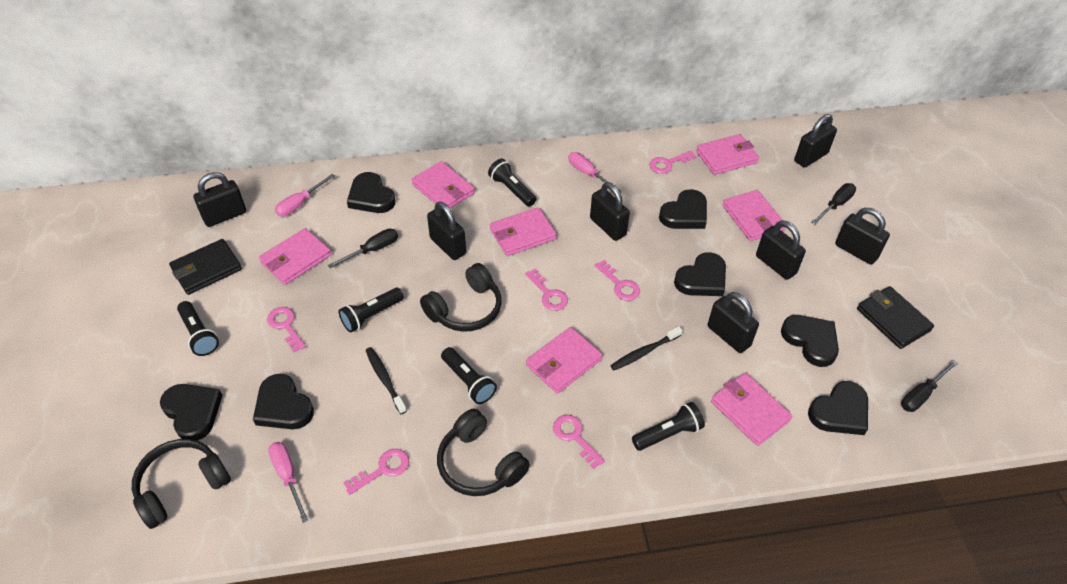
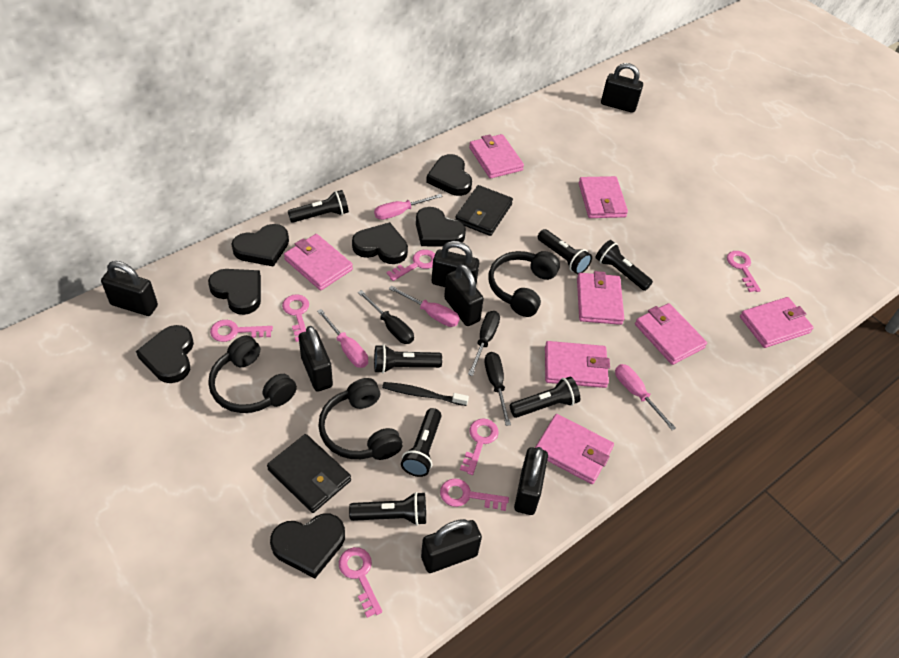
black flashlight: [177,301,219,356] [339,288,404,332] [441,347,497,404] [488,159,536,207] [632,402,705,451] = 5 -> [288,190,349,223] [349,492,426,526] [374,344,442,374] [401,408,442,477] [510,376,580,418] [538,229,592,274] [596,240,653,291] = 7
black toothbrush: [365,347,407,414] [610,326,683,370] = 2 -> [382,382,469,406] = 1
pink key: [267,307,306,352] [343,449,409,495] [525,268,568,311] [553,415,605,469] [594,260,640,301] [649,151,697,174] = 6 -> [210,320,273,342] [282,294,309,342] [339,547,382,618] [386,250,435,281] [440,479,509,511] [460,418,499,475] [727,251,761,292] = 7
pink screwdriver: [268,442,308,523] [275,174,335,217] [568,152,621,192] = 3 -> [317,309,368,368] [374,194,443,220] [389,286,460,327] [615,364,676,430] = 4
pink wallet: [259,228,331,285] [411,161,475,208] [490,207,557,256] [526,327,602,394] [696,134,759,175] [711,373,793,446] [723,190,785,241] = 7 -> [284,234,353,290] [469,134,524,178] [535,414,614,484] [545,341,610,388] [577,271,624,325] [579,176,628,218] [635,303,707,365] [740,297,814,348] = 8

